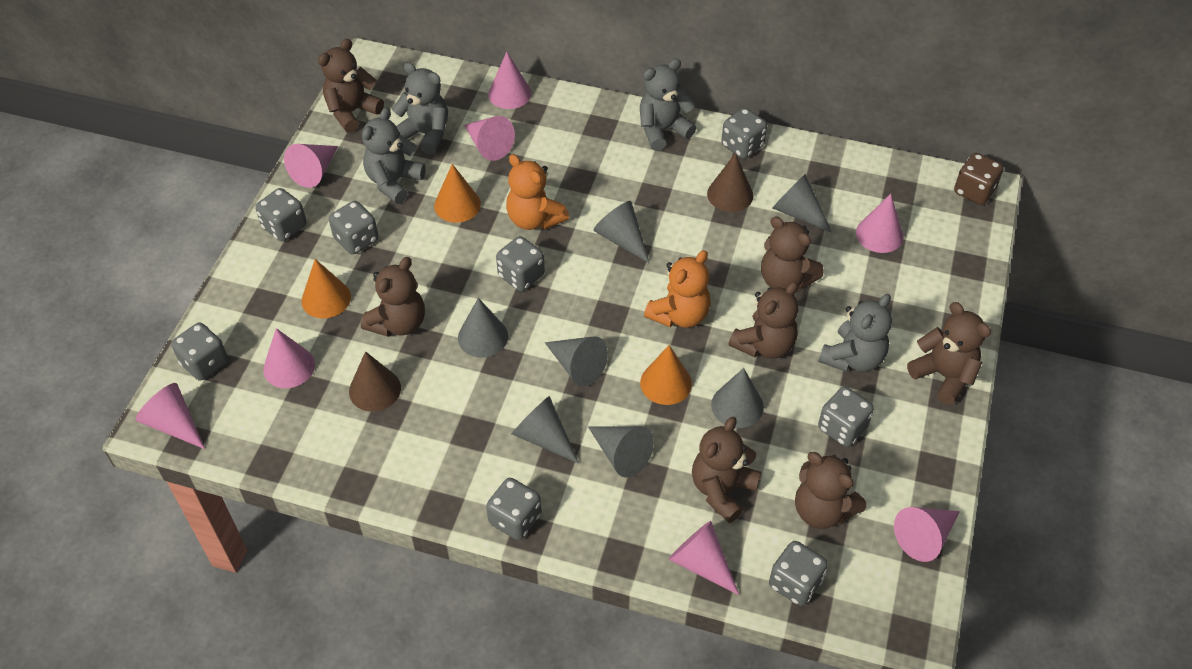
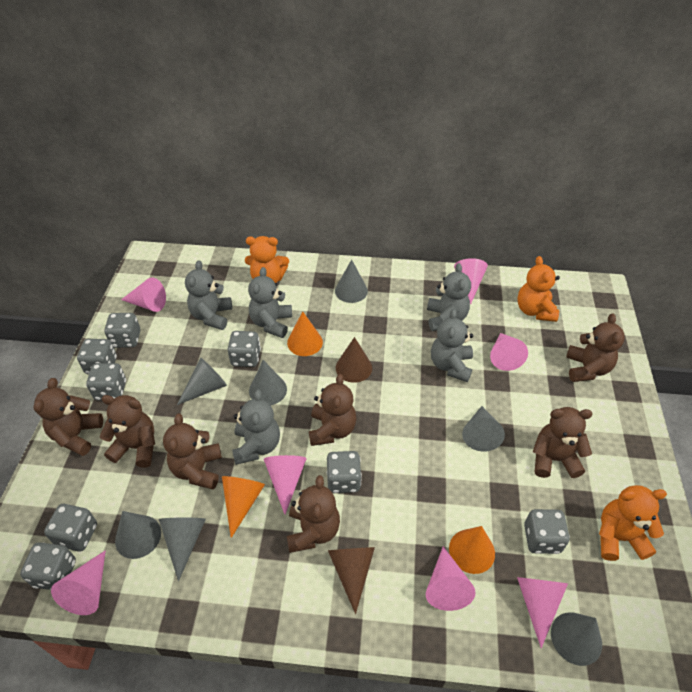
brown dice: [954,153,1003,205] = 1 -> none = 0
grey teddy bear: [362,107,426,204] [392,62,448,155] [640,59,696,151] [818,294,892,372] = 4 -> [185,260,232,330] [232,390,280,465] [248,267,292,338] [427,263,471,331] [431,309,473,382] = 5
orange teddy bear: [506,154,569,230] [644,250,711,328] = 2 -> [245,236,289,283] [517,256,560,322] [599,485,667,561] = 3
pink cone: [136,383,205,449] [263,328,315,388] [284,144,338,188] [464,116,515,161] [488,52,532,109] [668,521,739,595] [856,194,904,253] [894,507,960,562] = 8 -> [51,550,106,615] [121,278,166,312] [264,455,306,514] [426,546,476,611] [454,258,488,305] [490,333,528,371] [517,577,568,648] = 7

